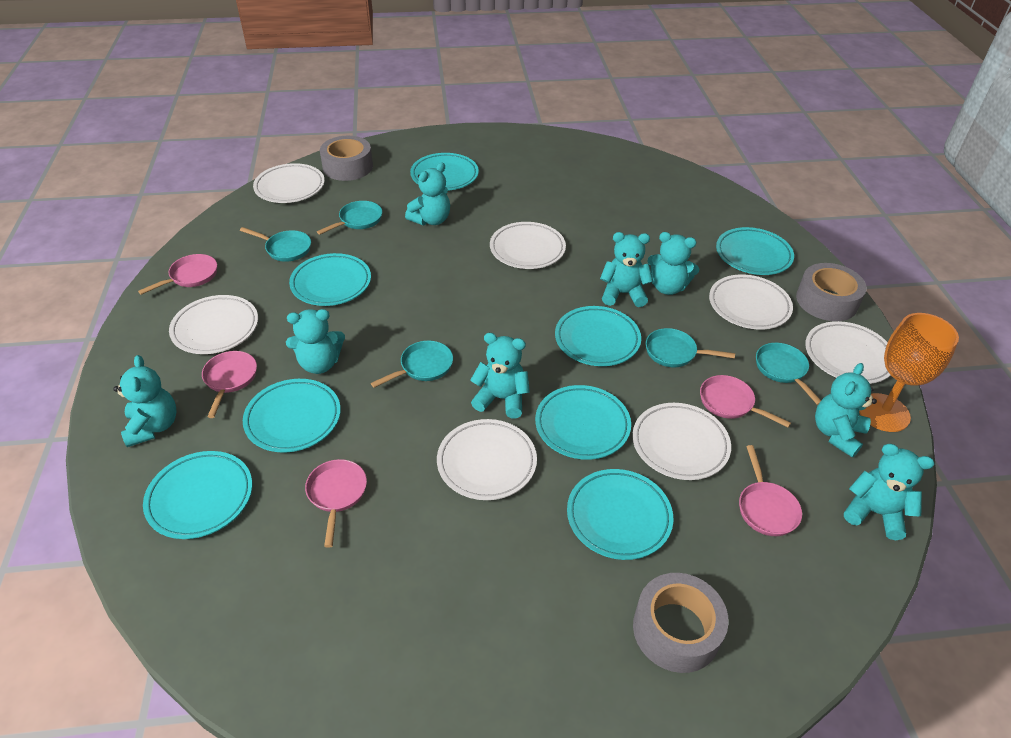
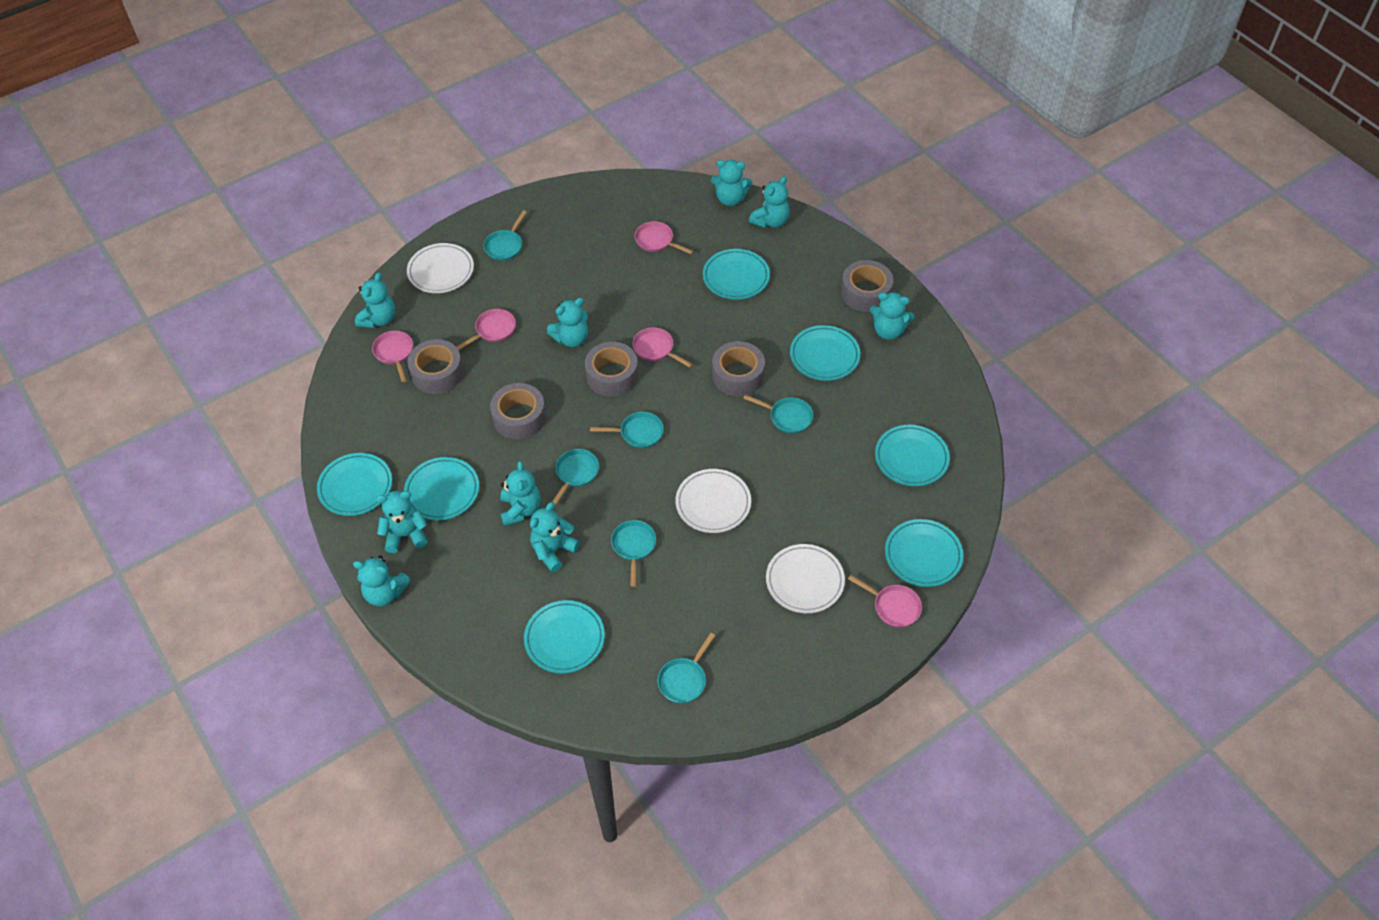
grey tape: [320,136,373,181] [633,573,729,673] [796,263,867,321] = 3 -> [407,339,464,394] [490,383,546,439] [585,342,638,397] [712,341,765,396] [841,260,893,312] = 5
orange goblet: [859,313,959,432] = 1 -> none = 0
turquoise pan: [240,227,311,262] [317,201,382,235] [371,341,453,388] [646,328,735,367] [756,343,821,405] = 5 -> [483,211,527,261] [552,449,599,506] [590,412,664,448] [611,520,656,587] [658,633,715,703] [743,395,813,434] = 6
turquoise plate: [143,451,252,539] [243,379,341,453] [289,253,371,306] [410,153,479,190] [535,385,631,460] [555,306,641,366] [567,469,673,560] [716,227,794,275] = 8 -> [317,453,392,516] [404,457,479,520] [524,600,605,673] [703,249,770,300] [790,325,860,381] [875,425,950,486] [885,519,963,587] = 7
turquoise teddy bear: [113,355,177,447] [286,309,345,374] [405,162,450,226] [470,333,530,419] [600,232,653,307] [647,232,699,295] [815,363,877,457] [844,444,934,540] = 8 -> [353,556,411,606] [355,272,395,328] [376,491,428,553] [500,461,541,526] [530,502,580,572] [547,298,588,347] [711,160,752,206] [749,176,790,228] [870,292,914,340] = 9
white plate: [169,295,258,354] [253,163,325,203] [437,419,537,500] [490,222,566,269] [632,403,731,480] [709,275,793,330] [805,321,891,384] = 7 -> [407,243,474,293] [676,469,751,533] [766,544,845,613] = 3

